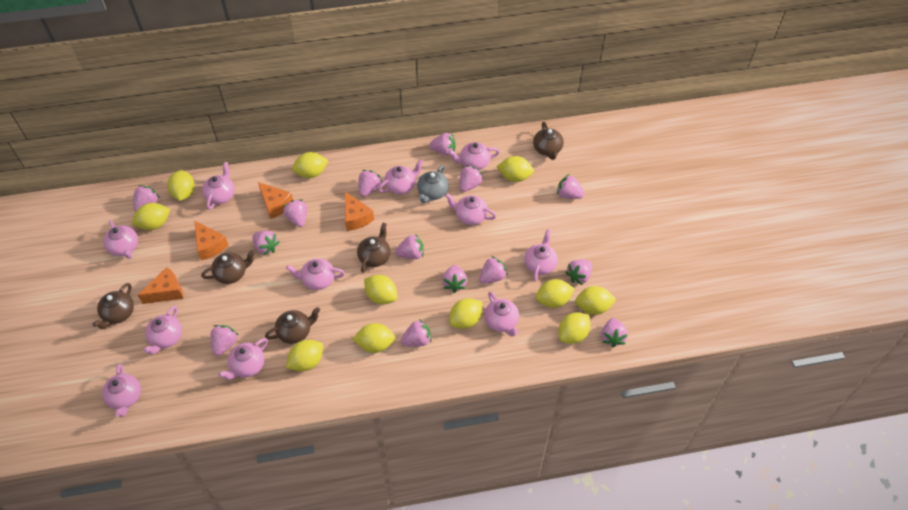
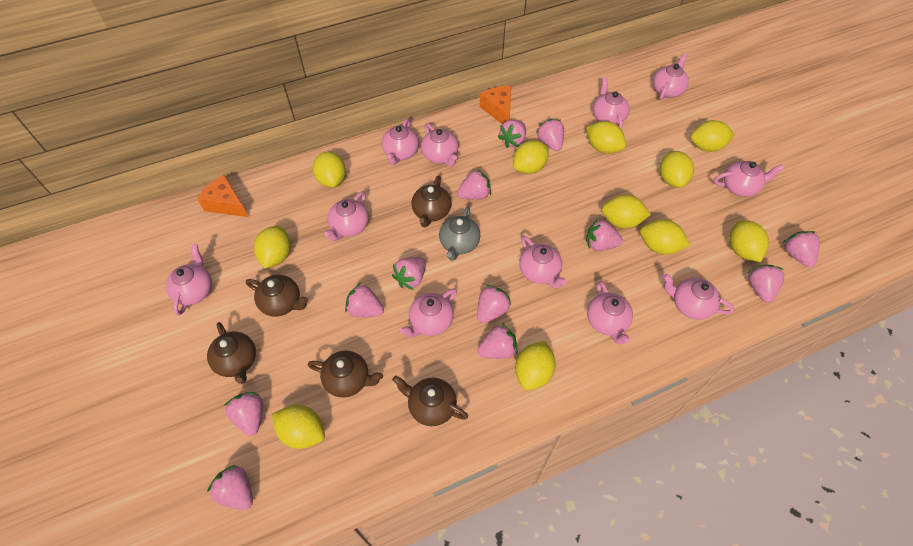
orange cheese: [138,267,184,304] [195,221,228,260] [258,182,293,219] [345,192,374,231] = 4 -> [197,175,248,217] [480,86,511,124] = 2
pink strawberry: [133,185,160,212] [211,325,238,356] [253,231,279,255] [283,199,307,227] [358,170,382,197] [395,234,424,259] [401,319,431,347] [429,133,456,156] [442,265,467,293] [459,165,484,192] [479,256,508,284] [557,174,584,199] [565,260,592,285] [601,318,628,347] = 14 -> [207,465,253,510] [224,392,263,436] [345,283,384,317] [392,257,426,290] [457,169,491,200] [477,285,511,323] [477,323,518,359] [498,120,526,148] [536,119,564,151] [586,219,623,251] [748,265,784,303] [783,231,820,267] = 12

